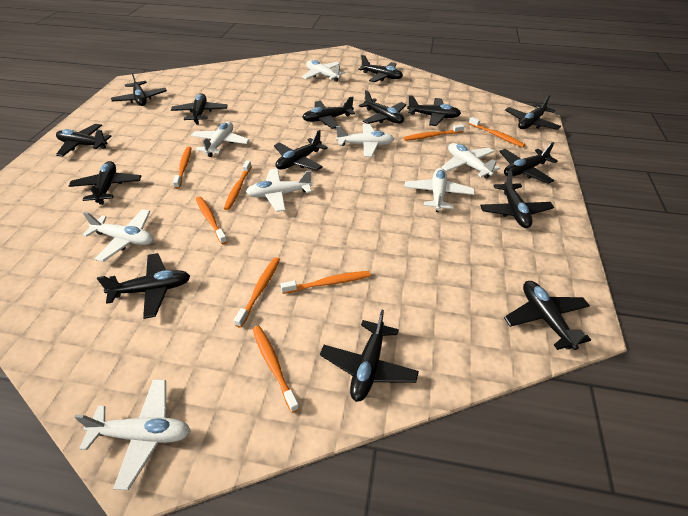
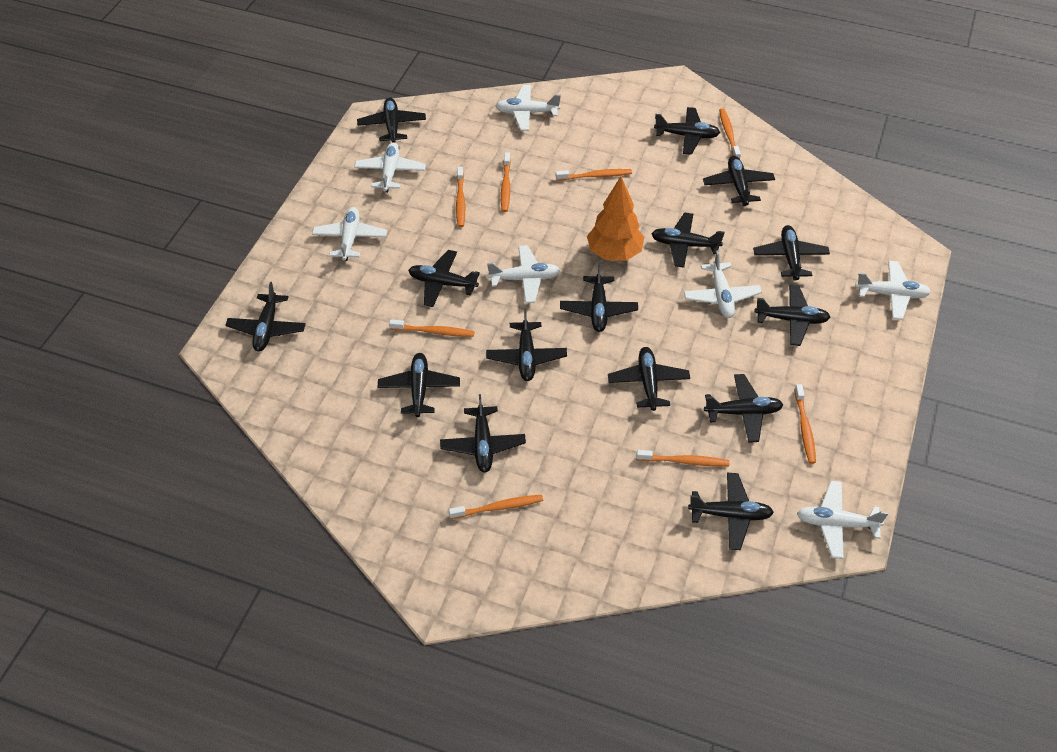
orange tree: none = 0 -> [587,177,644,261] = 1
white plane: [74,379,191,490] [82,209,154,262] [191,122,250,157] [246,169,312,212] [302,60,345,82] [336,124,394,157] [404,168,475,212] [441,143,500,179] = 8 -> [312,207,387,261] [354,142,426,192] [487,245,561,303] [496,85,561,131] [684,250,762,318] [797,481,888,559] [855,261,931,320] = 7

